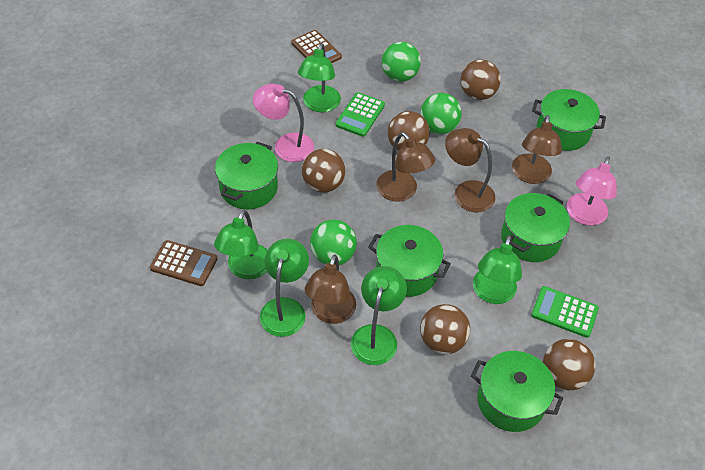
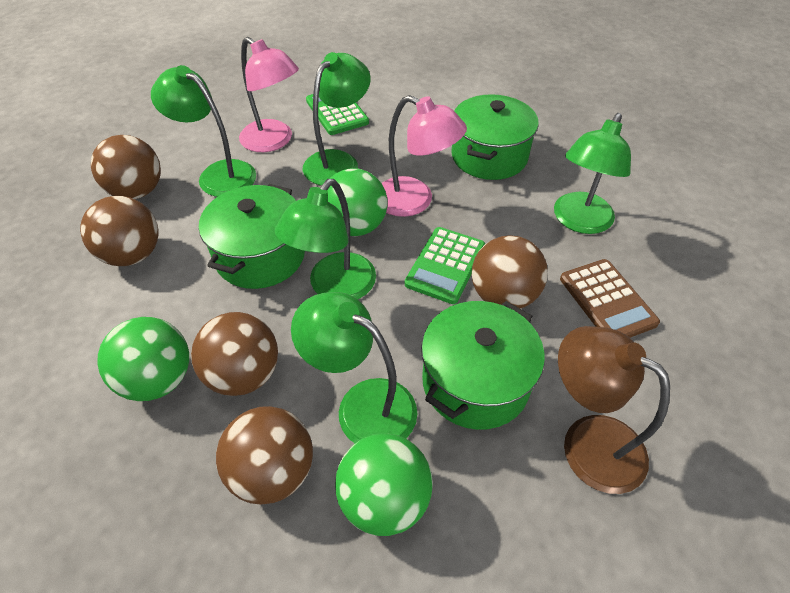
brown calculator: [150,240,218,286] [292,30,342,63] = 2 -> [560,259,660,338] = 1
brown lamp: [305,255,356,324] [376,132,435,202] [445,128,495,212] [512,115,562,184] = 4 -> [558,326,670,494] = 1
green pot: [215,142,278,209] [368,225,451,297] [471,351,563,432] [501,193,570,262] [532,89,606,151] = 5 -> [199,184,305,289] [421,301,545,430] [451,94,539,180] = 3

